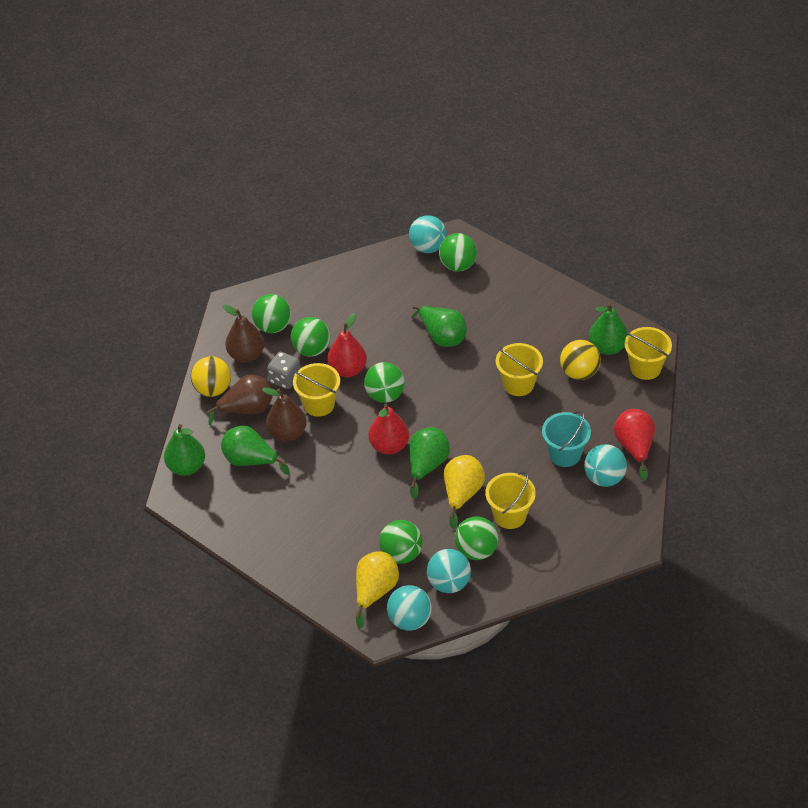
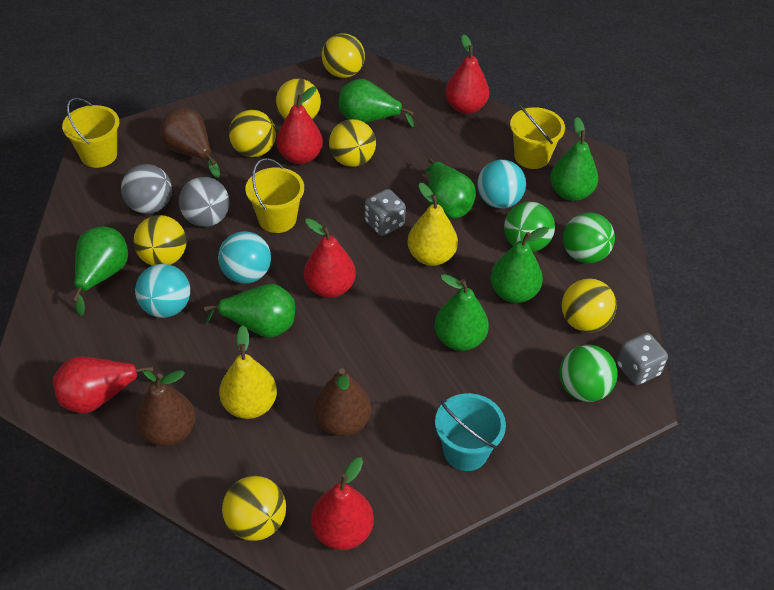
green ball: [252,294,291,333] [291,317,330,357] [364,362,405,403] [379,520,423,564] [439,233,477,272] [455,516,499,560] = 6 -> [504,202,555,252] [560,345,618,402] [563,213,615,263] = 3
green pear: [164,424,205,476] [221,426,289,474] [410,427,450,499] [412,305,467,347] [589,303,628,355] = 5 -> [73,227,128,316] [204,284,295,338] [339,79,414,127] [425,158,476,219] [435,274,489,351] [490,227,549,303] [550,117,598,201] = 7
grey ball: none = 0 -> [121,164,172,214] [179,177,230,227] = 2
grey dice: [267,352,301,389] = 1 -> [365,189,406,236] [617,333,668,385] = 2
red pear: [327,313,367,377] [368,404,409,454] [614,409,655,481] = 3 -> [53,357,156,414] [276,87,323,164] [304,218,356,298] [311,457,374,550] [445,34,489,114] = 5
turquoise ball: [387,585,432,631] [409,215,447,253] [427,549,471,593] [584,444,627,487] = 4 -> [135,264,190,318] [218,231,271,284] [477,160,526,209] = 3
yellow ball: [191,356,231,397] [560,340,601,380] = 2 -> [133,215,187,266] [222,476,286,541] [229,110,276,157] [275,79,321,120] [322,33,365,78] [329,119,376,167] [562,278,617,333] = 7
yellow bucket: [293,363,340,417] [485,471,536,529] [496,343,543,396] [624,327,672,380] = 4 -> [62,98,119,168] [245,158,304,233] [510,104,565,169] = 3

